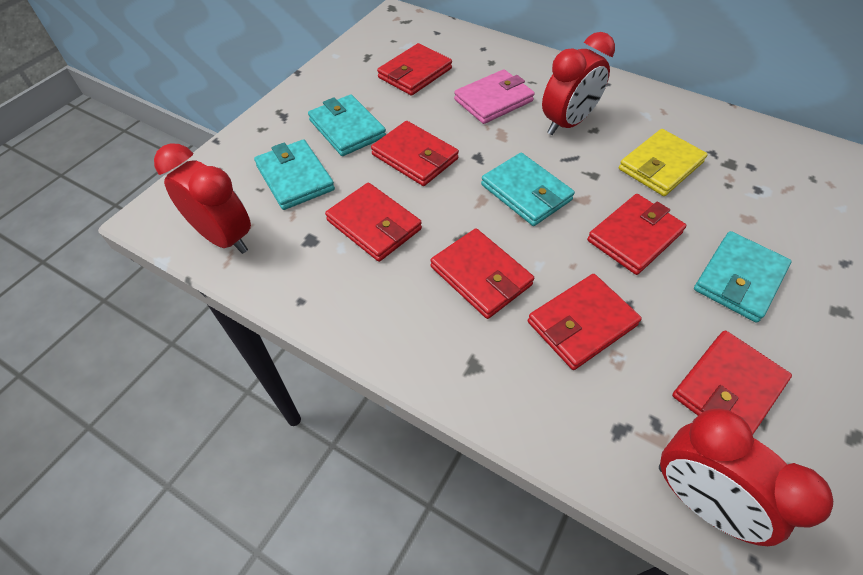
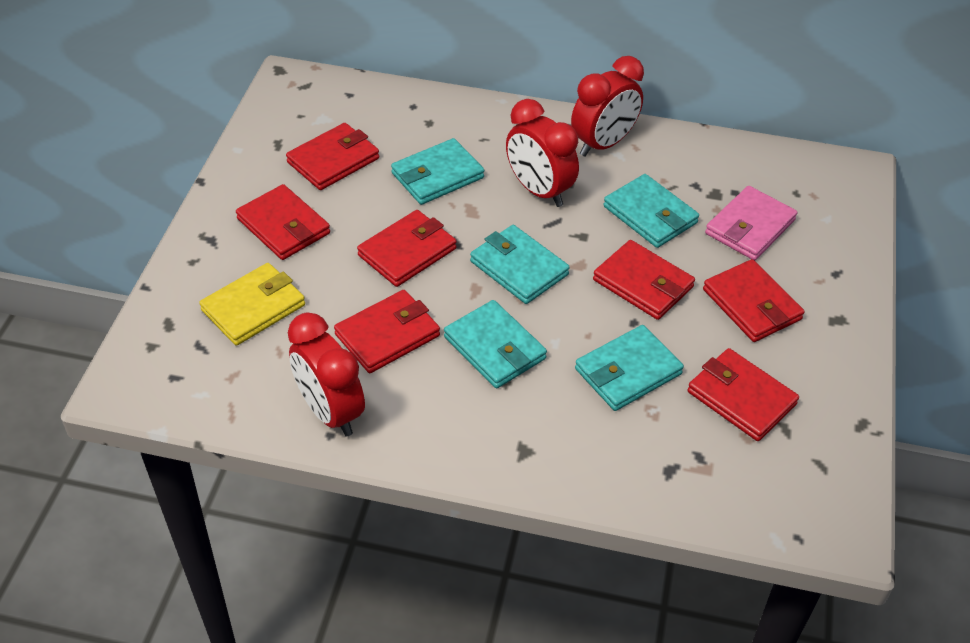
turquoise wallet: [254,139,335,210] [308,94,386,156] [481,153,575,226] [694,231,791,323] = 4 -> [391,138,484,205] [444,300,547,388] [470,225,570,304] [575,325,684,411] [603,174,699,248] = 5

